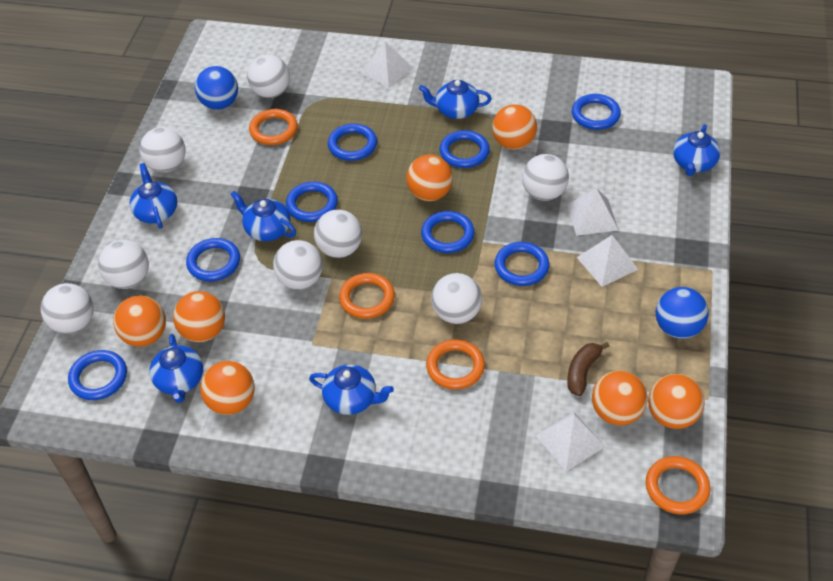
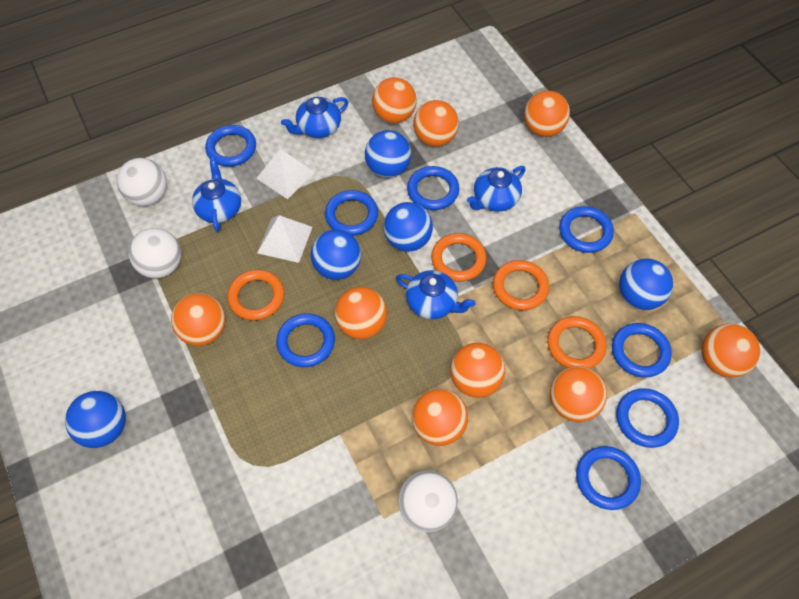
blue ball: [195,66,238,110] [655,287,709,339] = 2 -> [65,391,126,448] [311,229,361,280] [365,130,411,178] [383,202,433,252] [619,258,673,310] = 5
blue teapot: [130,163,177,229] [149,334,203,403] [230,191,296,241] [309,364,394,415] [419,80,492,119] [673,124,720,176] = 6 -> [192,157,241,232] [281,97,348,138] [396,270,475,319] [467,166,525,212] = 4
brown banana: [567,342,609,396] = 1 -> none = 0
orange ball: [113,296,166,347] [173,291,225,342] [200,361,255,415] [406,155,453,201] [492,104,537,150] [592,371,648,425] [648,374,704,429] = 7 -> [171,293,226,346] [335,287,387,339] [372,77,417,123] [412,389,468,446] [413,100,459,147] [450,343,505,398] [524,91,570,137] [550,366,607,422] [702,323,760,378] = 9
white ball: [41,283,93,334] [98,240,149,289] [139,127,186,172] [247,55,290,98] [273,240,323,289] [314,209,362,258] [431,273,482,324] [522,154,569,201] = 8 -> [117,158,167,206] [129,228,181,278] [398,470,458,532] = 3
white pyramid: [360,41,413,88] [535,412,605,471] [567,188,619,236] [576,235,639,287] = 4 -> [256,149,315,199] [257,215,312,263] = 2

